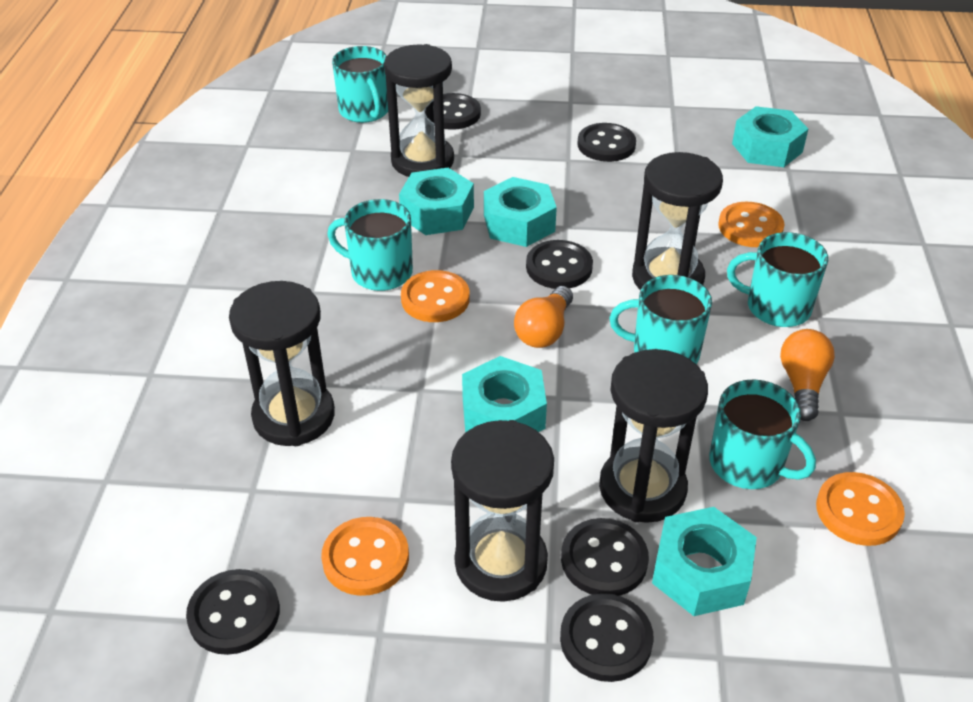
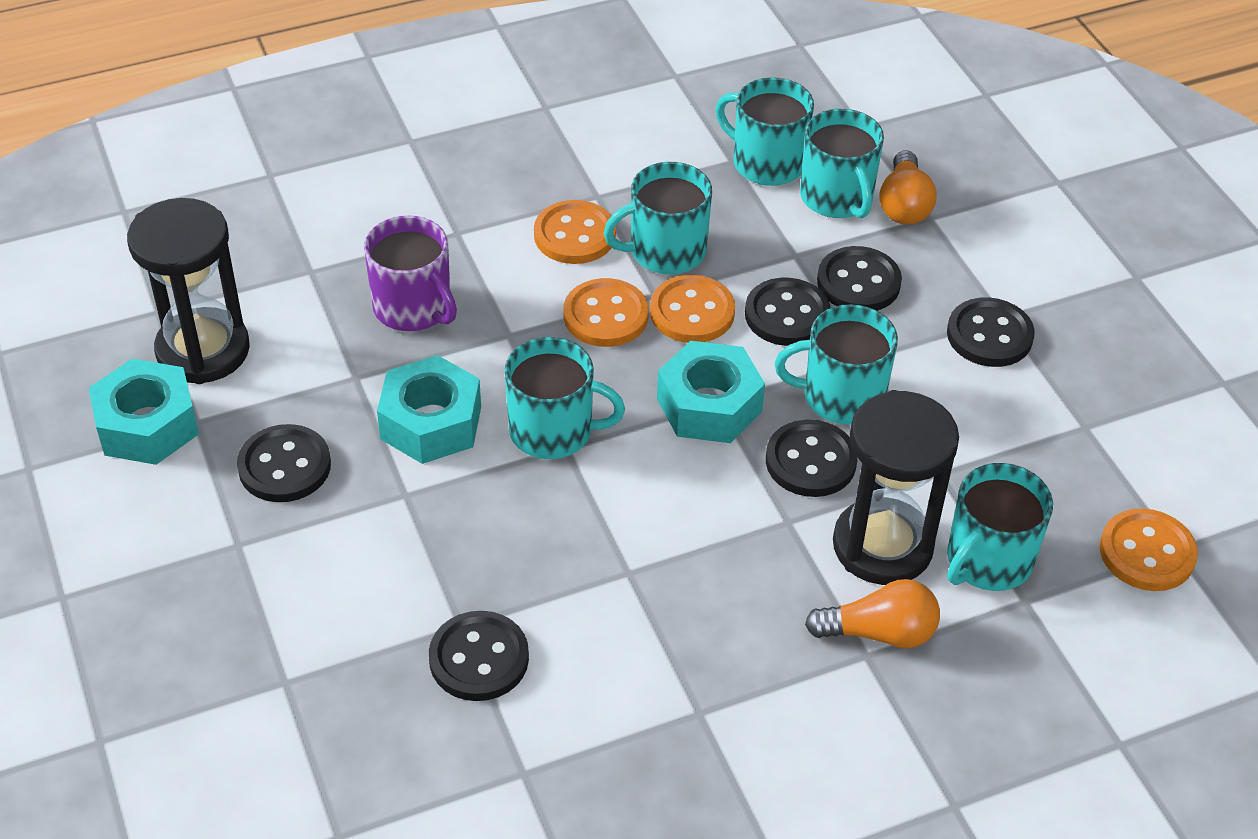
black hourglass: [229,281,335,446] [384,44,454,177] [451,420,554,602] [599,349,708,523] [632,152,723,290] = 5 -> [127,198,250,384] [833,390,959,585] = 2
purple mug: none = 0 -> [364,215,457,331] = 1
turquoise mug: [327,199,413,291] [332,46,388,123] [609,275,712,364] [709,379,816,489] [727,232,828,327] = 5 -> [504,337,625,459] [604,162,712,274] [716,77,814,186] [775,304,898,424] [800,109,884,218] [947,463,1053,591] = 6
turquoise nut: [399,168,474,235] [462,356,547,433] [484,177,557,247] [652,507,757,616] [732,106,808,167] = 5 -> [89,359,199,465] [377,355,481,464] [657,341,765,443] = 3

